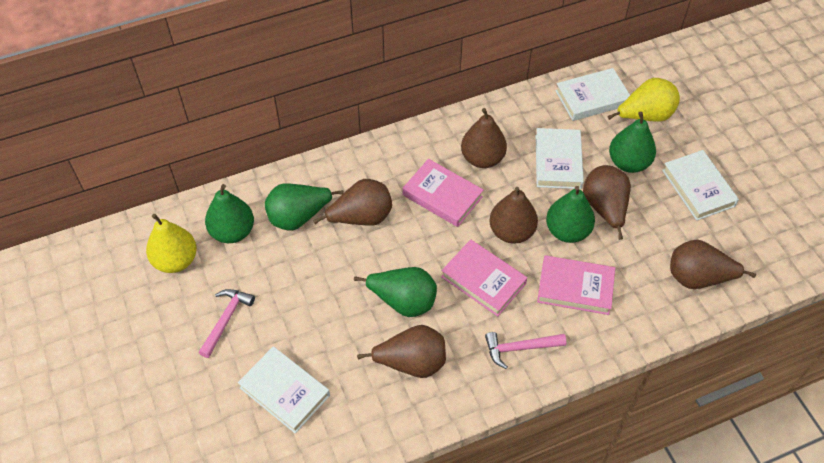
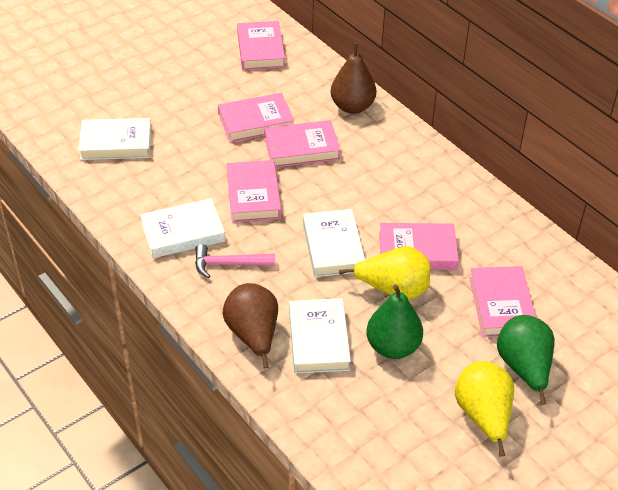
brown pear: [313,179,392,226] [357,325,446,378] [461,108,507,168] [489,187,538,244] [583,165,631,240] [670,239,756,289] = 6 -> [223,283,278,368] [330,43,376,114] = 2
green pear: [205,184,254,243] [265,183,344,231] [354,267,437,317] [546,186,595,243] [609,112,656,173] = 5 -> [367,284,423,359] [497,315,555,405] = 2
pink book: [403,159,483,227] [441,239,527,317] [537,255,615,315] = 3 -> [218,93,295,142] [227,160,281,222] [237,21,285,70] [264,120,340,167] [379,223,459,270] [469,266,536,337] = 6
pink hammer: [199,289,255,358] [485,332,567,369] = 2 -> [195,244,275,278] = 1

